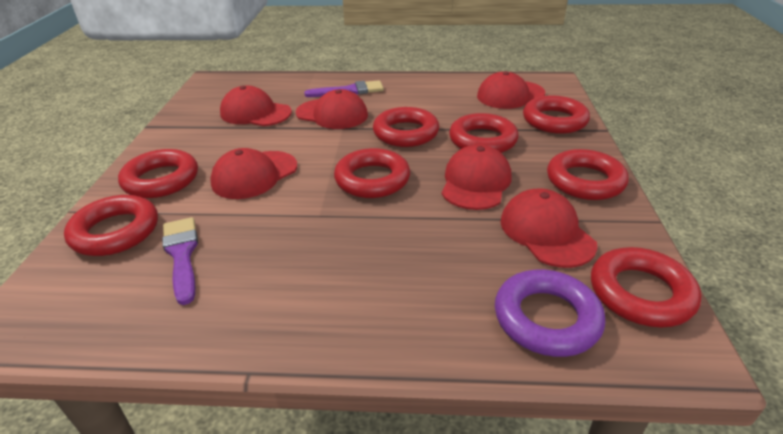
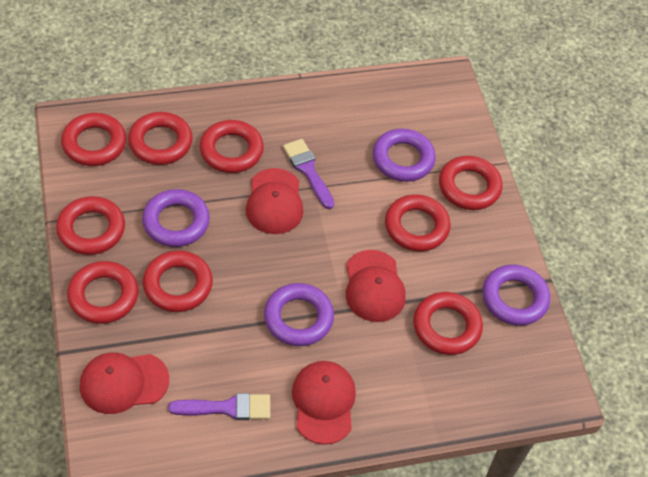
purple ring: [495,270,605,357] = 1 -> [142,189,210,247] [264,283,334,346] [373,129,436,182] [482,265,550,326] = 4
red cap: [210,148,297,199] [220,86,292,126] [296,89,368,129] [441,144,512,210] [477,71,545,109] [500,189,597,268] = 6 -> [79,352,169,414] [246,168,304,234] [292,361,356,445] [346,250,406,322] = 4
red ring: [64,195,158,256] [118,149,198,198] [334,148,410,198] [373,107,439,147] [449,113,519,153] [523,95,590,134] [547,149,629,200] [591,247,701,327] = 8 -> [56,196,125,255] [61,113,126,166] [67,261,139,324] [128,112,193,165] [143,250,213,312] [200,120,264,173] [385,194,451,251] [413,292,483,355] [439,156,503,210] = 9

